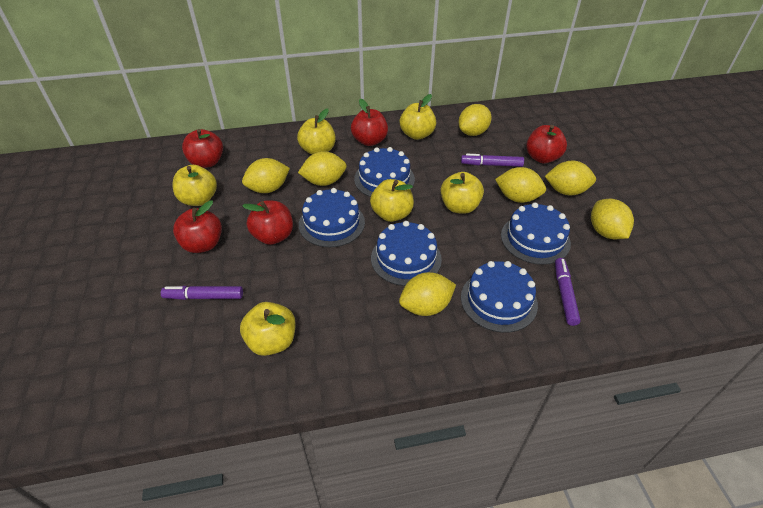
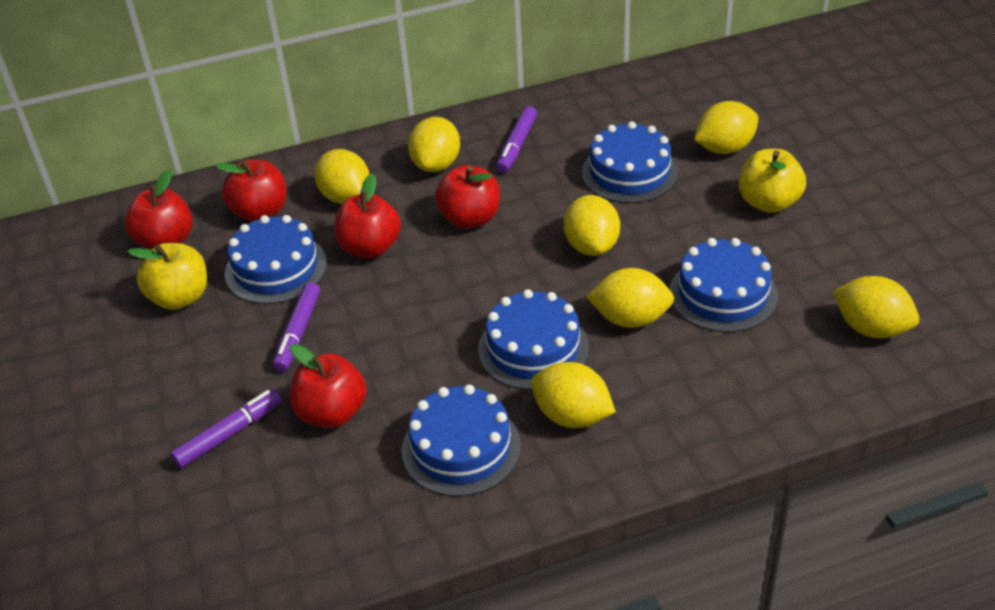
yellow apple: [173,165,217,206] [240,302,296,356] [297,108,336,155] [370,179,414,222] [400,94,436,140] [440,172,484,214] = 6 -> [128,243,207,310] [739,149,806,213] = 2

